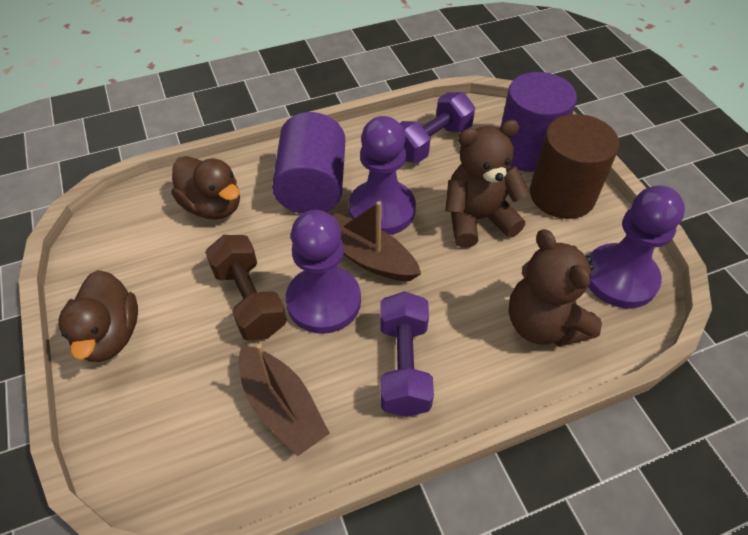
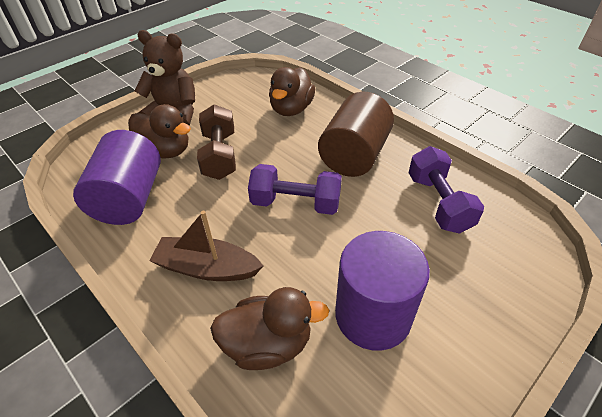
brown boat: [238,344,330,456] [333,201,421,281] = 2 -> [149,211,263,281] = 1
brown duck: [58,270,138,362] [171,156,240,220] = 2 -> [128,104,191,159] [210,287,329,370] [269,67,315,116] = 3
brown teddy bear: [445,120,530,248] [508,229,602,347] = 2 -> [134,30,195,126] = 1
purple pawn: [286,210,361,334] [349,116,416,235] [588,185,685,308] = 3 -> none = 0

